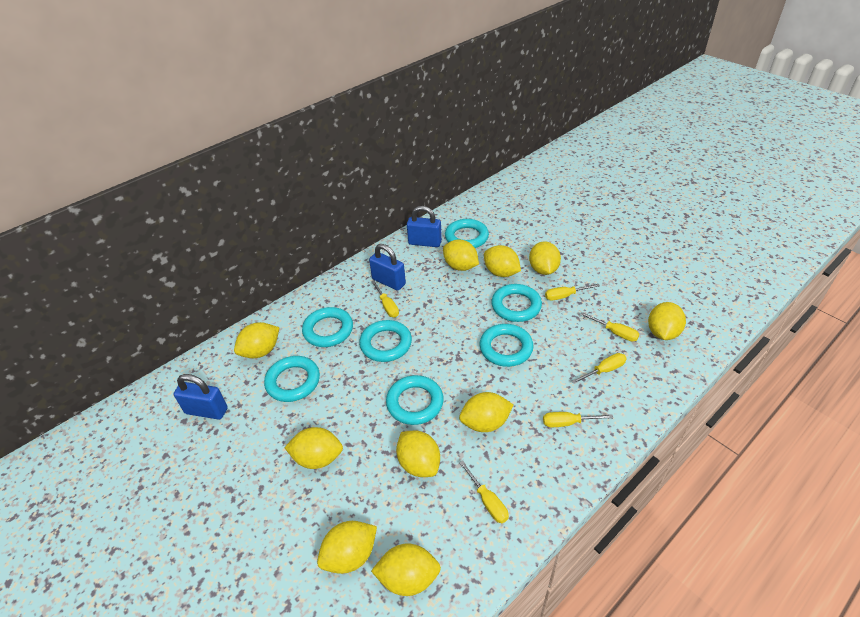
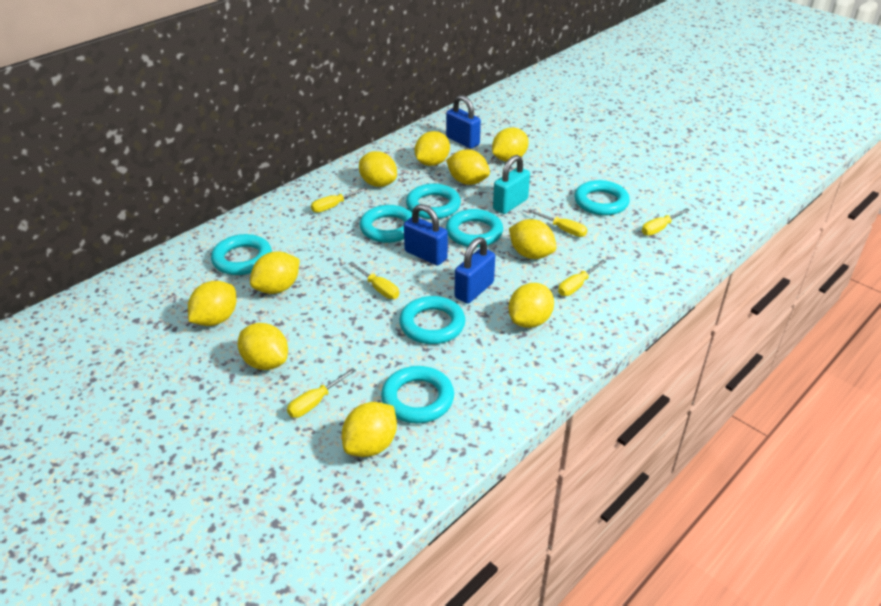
turquoise padlock: none = 0 -> [493,155,530,214] = 1

